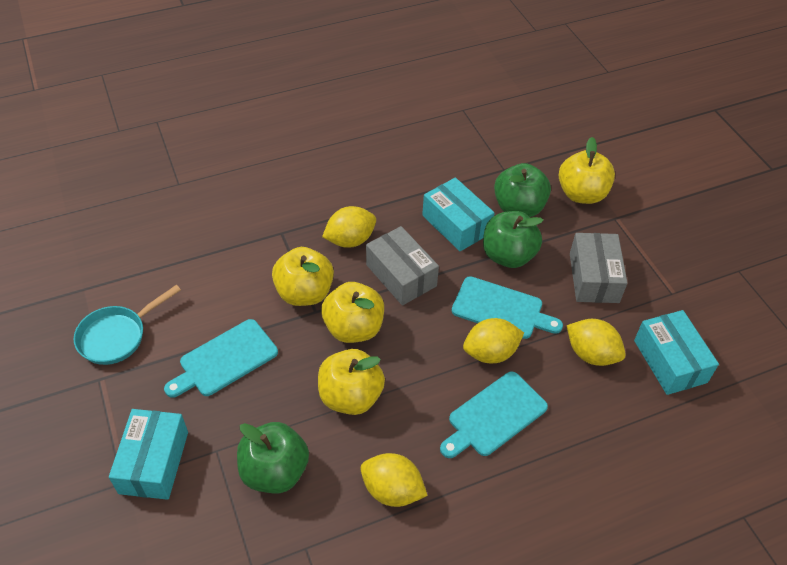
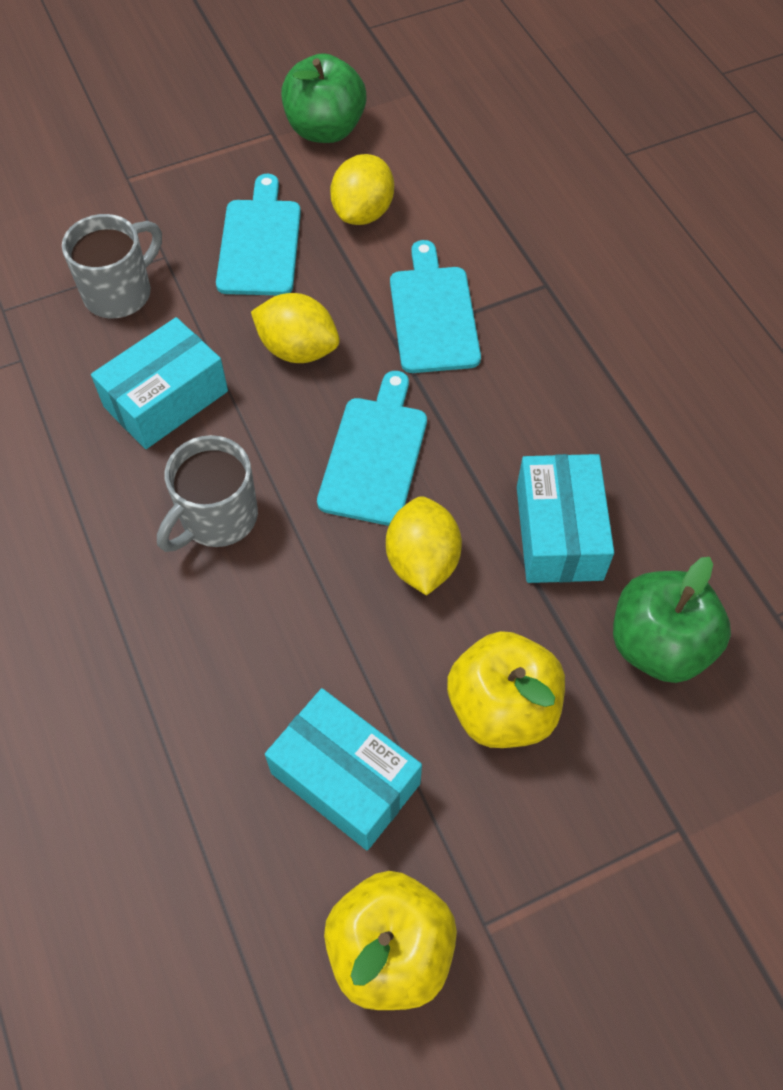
green apple: [237,422,309,493] [483,211,543,268] [494,163,551,217] = 3 -> [281,53,367,143] [613,557,731,683] = 2
grey box: [366,226,439,306] [570,233,627,303] = 2 -> none = 0
grey mug: none = 0 -> [62,214,162,318] [157,435,258,552] = 2
turquoise pan: [74,285,181,365] = 1 -> none = 0
yellow apple: [272,247,334,306] [318,349,385,415] [321,282,384,343] [559,137,615,204] = 4 -> [324,871,457,1010] [447,631,565,748] = 2
yellow lemon: [322,206,376,248] [361,453,428,507] [463,318,524,363] [567,319,626,366] = 4 -> [251,293,340,363] [330,154,394,225] [386,496,462,596] = 3

